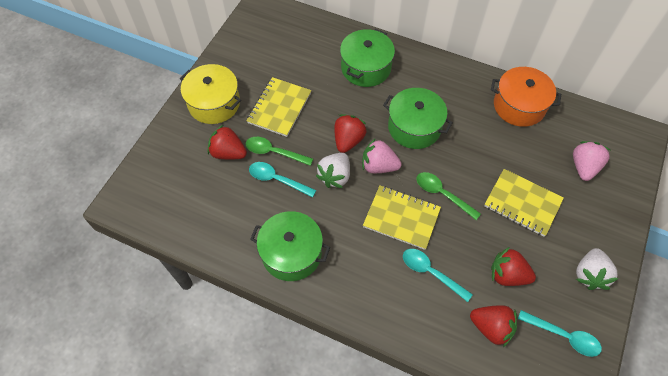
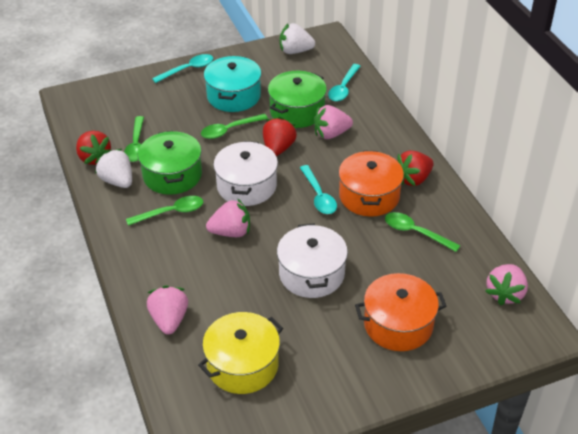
green pot: [250,211,330,281] [340,29,395,87] [383,88,453,149] = 3 -> [138,131,202,195] [268,71,327,128] = 2
green spoon: [246,137,313,166] [417,172,481,220] = 2 -> [124,116,144,162] [126,196,203,226] [201,114,268,139] [385,212,460,252] = 4
orange pot: [491,67,561,127] = 1 -> [338,150,404,217] [355,273,447,351] = 2
pink strawberry: [362,138,402,173] [573,141,610,181] = 2 -> [147,285,188,335] [206,198,250,237] [313,105,353,139] [485,264,528,306] = 4
red strawberry: [208,125,247,160] [334,114,367,153] [470,305,517,347] [491,247,536,286] = 4 -> [76,131,112,165] [263,117,297,156] [397,150,434,186] = 3
turquoise pot: none = 0 -> [204,56,261,112] = 1
white pot: none = 0 -> [213,141,278,206] [277,223,348,298] = 2
yellow notebook: [246,77,311,137] [363,186,441,250] [484,169,564,237] = 3 -> none = 0

